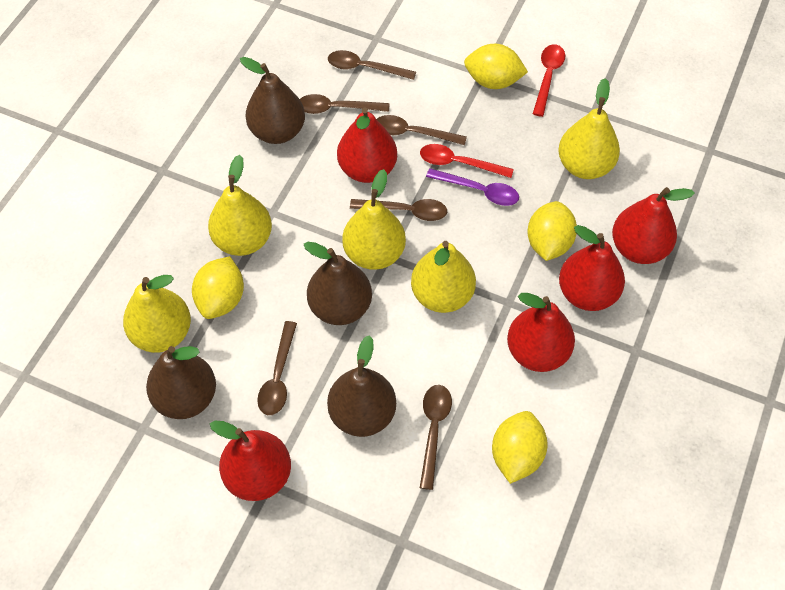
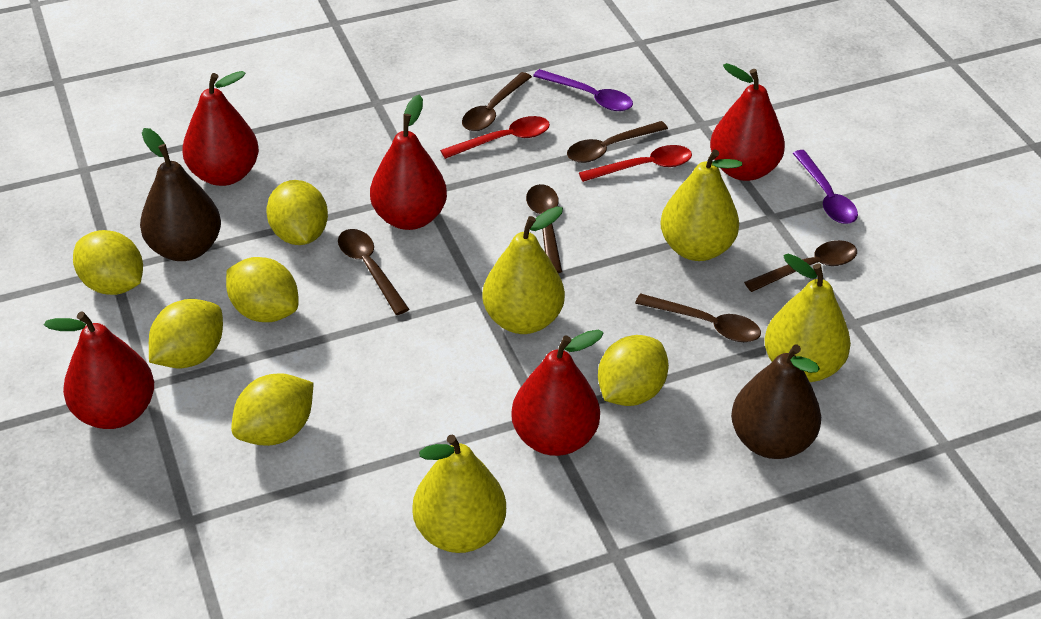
brown pear: [146,346,216,419] [240,57,305,144] [304,242,372,325] [327,335,396,437] = 4 -> [140,128,221,261] [731,345,821,459] = 2
purple spoon: [426,168,519,206] = 1 -> [533,69,633,111] [793,150,858,224] = 2
yellow lemon: [192,256,244,319] [464,44,528,89] [492,411,547,484] [527,201,577,261] = 4 -> [73,230,143,295] [149,299,223,368] [226,257,299,322] [231,373,313,446] [266,180,328,245] [598,335,669,406] = 6
yellow pear: [123,275,191,353] [208,155,272,256] [342,169,406,270] [411,241,476,313] [558,78,620,179] = 5 -> [412,435,506,553] [482,206,565,334] [660,150,742,261] [764,253,851,382] = 4

